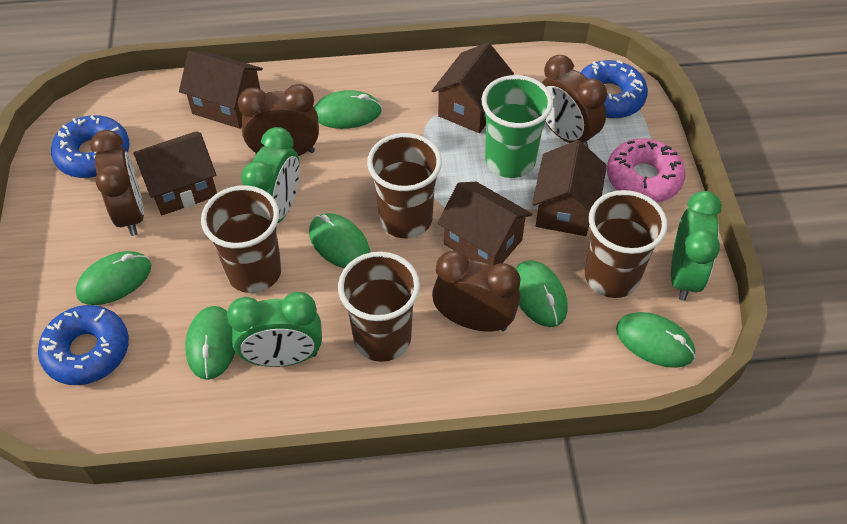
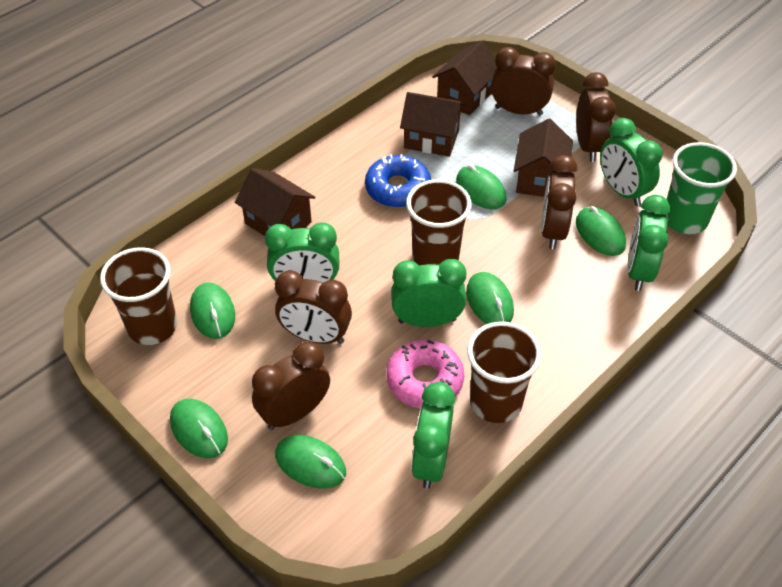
blue donut: [38,305,129,385] [51,115,130,178] [580,60,648,119] = 3 -> [365,154,431,208] = 1
brown clock: [90,130,144,236] [238,84,319,156] [432,251,520,332] [542,55,607,147] = 4 -> [252,341,330,430] [275,271,352,344] [491,47,556,115] [541,155,578,249] [576,72,616,162] = 5
brown cup: [201,185,282,293] [338,252,420,362] [367,133,442,238] [585,190,667,298] = 4 -> [100,247,177,345] [406,179,471,265] [467,322,541,423] = 3
brown house: [133,131,217,215] [179,51,263,129] [432,43,514,133] [437,182,532,266] [532,140,607,236] = 5 -> [235,168,315,236] [400,92,465,157] [432,41,497,115] [514,119,573,197] = 4
green clock: [227,292,322,367] [241,127,300,224] [671,191,722,301] = 3 -> [265,222,339,283] [391,259,467,327] [411,382,455,489] [600,118,662,206] [627,195,670,291] = 5

